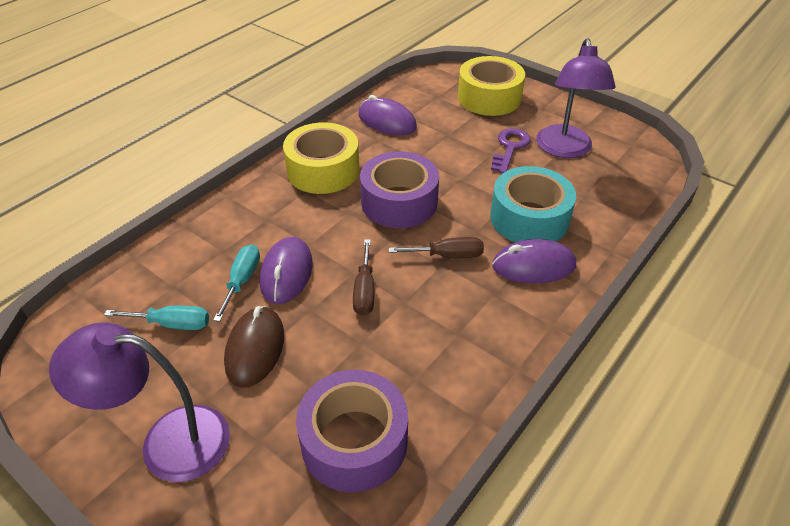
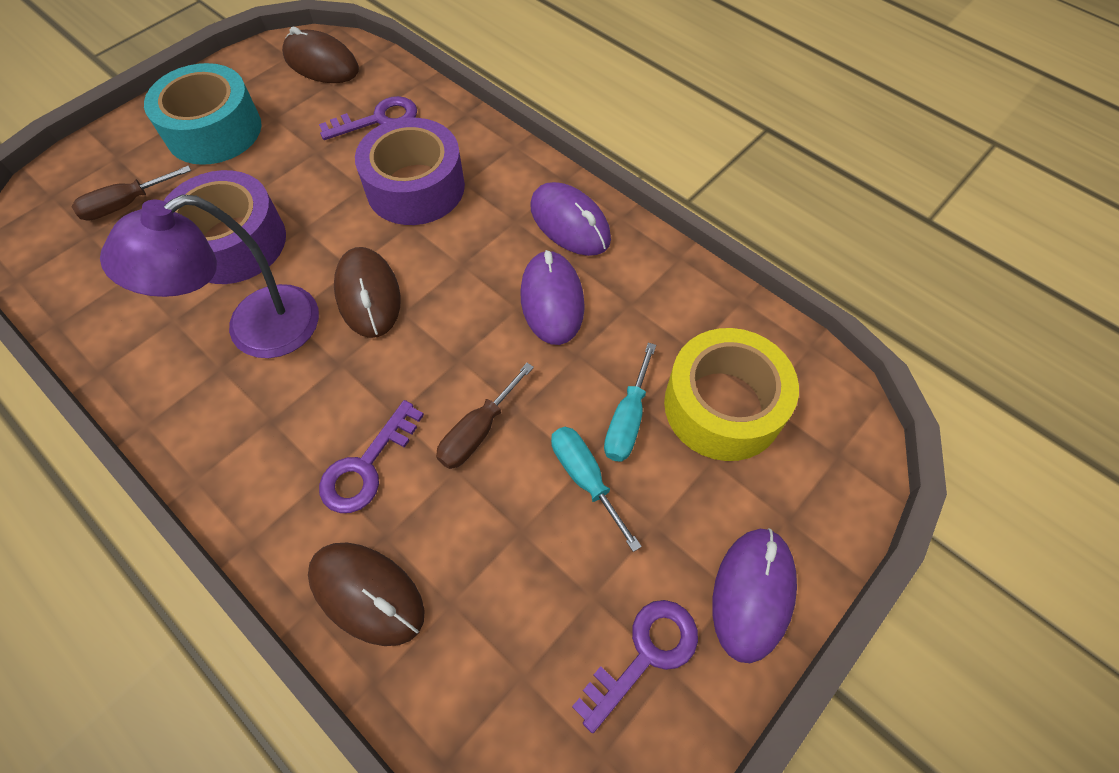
brown mouse: [224,306,284,388] = 1 -> [282,27,359,83] [308,543,425,646] [334,247,401,338] = 3
purple key: [491,128,531,173] = 1 -> [319,96,417,140] [319,400,424,513] [572,600,698,733] = 3
purple lamp: [49,322,230,482] [536,38,616,158] = 2 -> [100,195,319,358] = 1
yellow tape: [283,122,359,194] [458,56,525,116] = 2 -> [664,328,799,461] = 1

